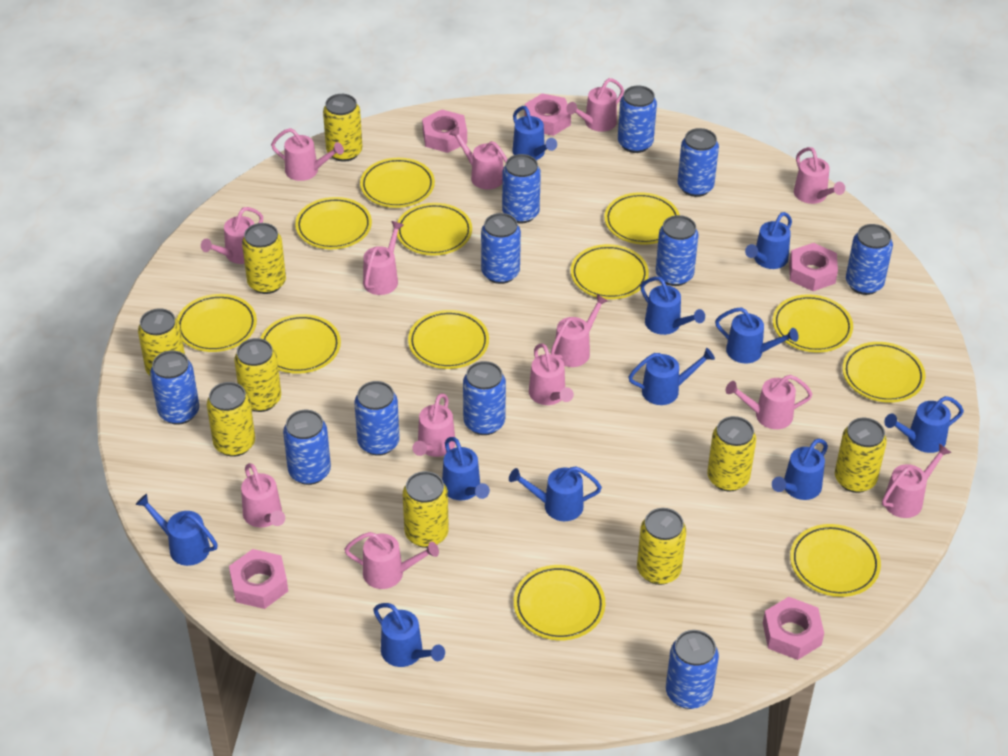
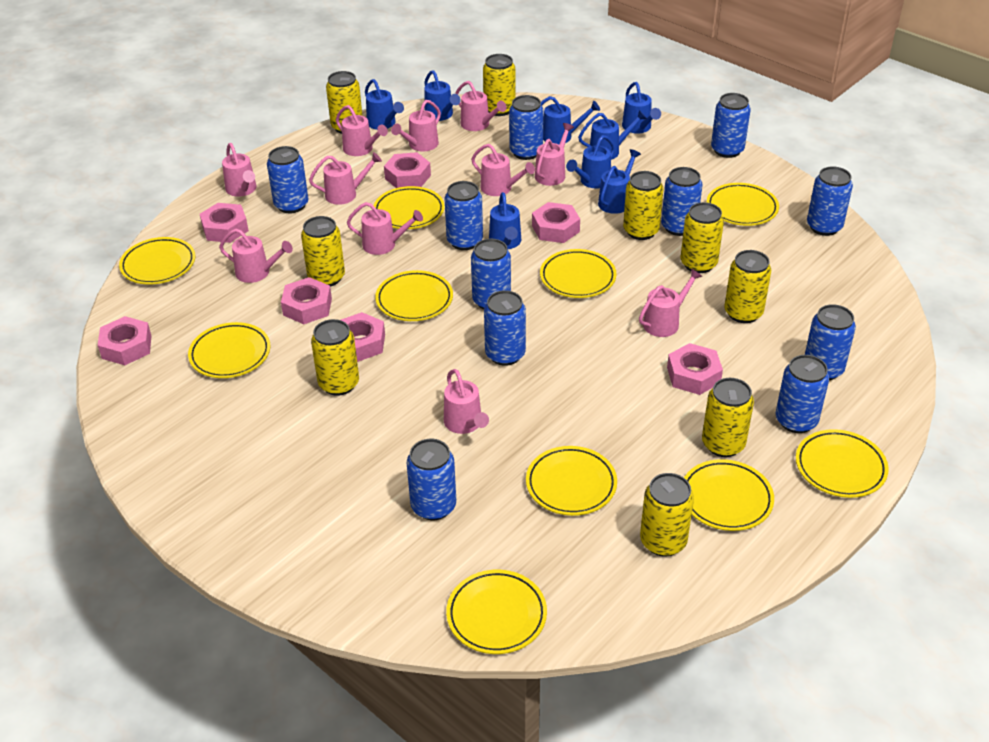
blue watering can: [136,494,218,566] [373,603,445,667] [442,437,490,500] [509,466,602,521] [512,106,557,160] [629,348,715,405] [640,277,705,335] [715,307,799,364] [745,212,792,269] [772,439,828,500] [884,396,964,453] = 11 -> [365,79,404,130] [424,70,461,121] [489,192,521,249] [541,96,600,144] [566,135,615,189] [578,110,647,160] [598,149,641,214] [622,82,661,134] = 8
pink nut: [229,549,288,609] [422,109,467,153] [524,93,571,136] [763,597,824,660] [789,243,838,291] = 5 -> [98,316,151,365] [200,203,249,243] [281,277,332,324] [341,312,385,362] [384,152,431,188] [532,202,580,243] [667,343,723,395] = 7
pink watering can: [201,207,263,264] [241,463,285,527] [271,128,344,181] [344,532,439,589] [363,221,404,295] [412,394,455,457] [449,127,508,190] [529,343,574,405] [551,295,608,367] [566,78,624,132] [726,375,813,429] [794,147,845,204] [882,443,951,518] = 13 -> [219,229,293,283] [222,143,256,197] [309,152,382,205] [336,105,388,156] [347,202,423,255] [391,100,441,152] [444,369,489,434] [455,81,507,131] [471,144,535,196] [535,123,574,186] [639,269,703,337] = 11
yellow plate: [177,294,257,352] [260,314,341,374] [295,197,372,249] [360,158,435,208] [397,203,472,256] [408,310,489,369] [514,565,605,640] [571,244,649,299] [604,192,680,244] [773,294,853,353] [790,524,881,597] [842,342,925,403] = 12 -> [119,237,196,285] [188,322,270,378] [374,186,445,229] [375,270,453,321] [446,570,547,654] [526,446,617,516] [540,249,617,298] [684,459,774,531] [707,183,779,226] [796,429,889,498] = 10

